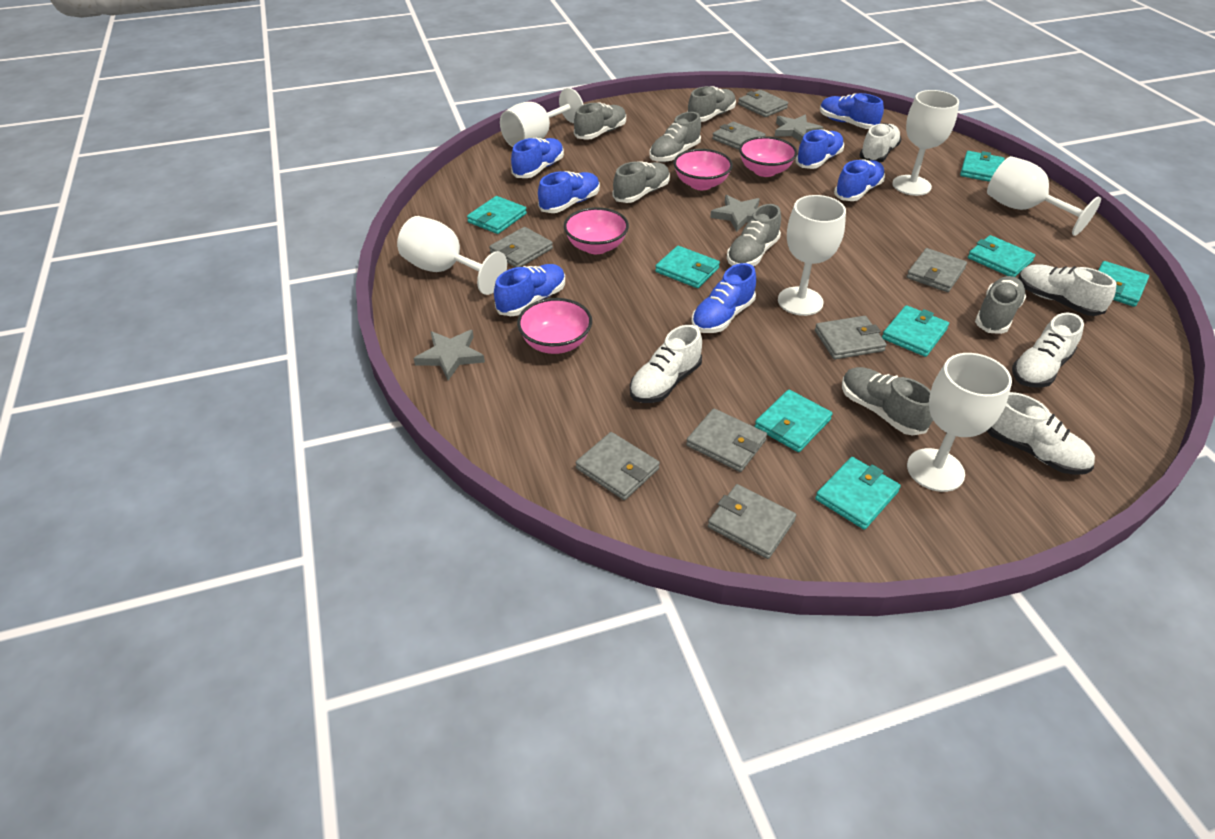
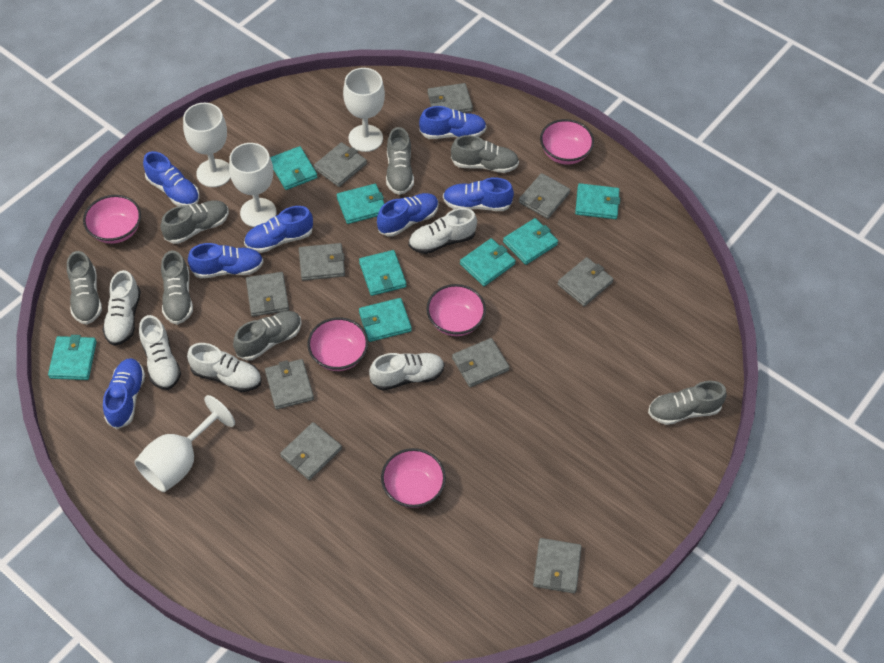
grey star: [413,330,485,381] [710,195,760,232] [774,114,823,142] = 3 -> none = 0
grey wallet: [489,227,553,268] [576,432,660,500] [686,408,767,472] [708,484,796,559] [712,121,765,150] [738,90,788,117] [815,316,887,359] [907,248,967,292] = 8 -> [246,272,289,316] [265,359,314,409] [280,422,342,480] [299,243,345,281] [314,142,367,187] [427,83,473,113] [452,338,510,387] [519,173,570,219] [533,538,582,593] [557,257,614,306] = 10
pink bowl: [517,298,592,354] [564,207,629,254] [674,149,733,190] [739,136,797,177] = 4 -> [83,195,141,244] [307,317,368,371] [381,448,446,508] [426,284,486,336] [540,119,594,164] = 5
white goblet: [397,216,507,295] [500,88,584,147] [778,195,846,316] [892,90,959,196] [907,353,1012,492] [987,156,1101,236] = 6 -> [134,395,235,492] [183,103,231,187] [229,143,276,227] [343,68,385,152] = 4

